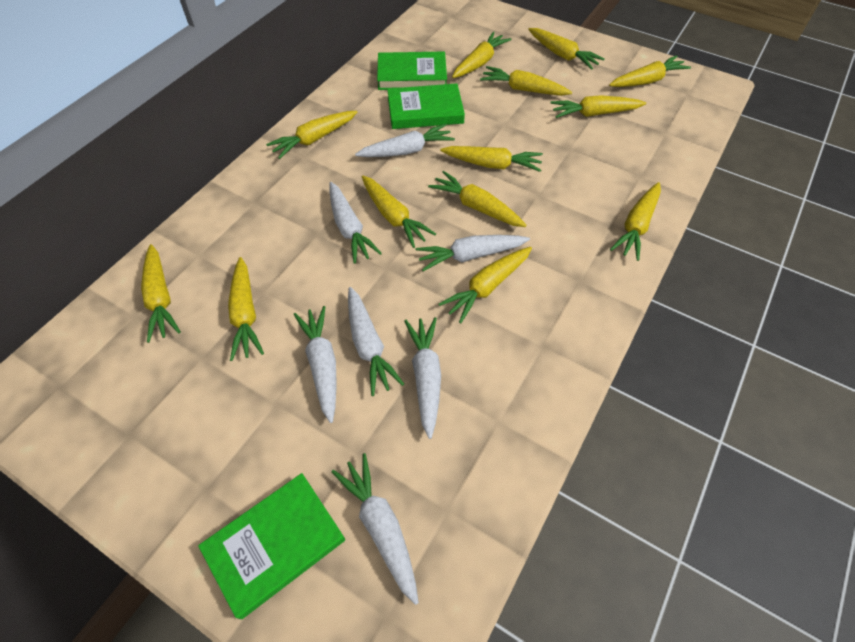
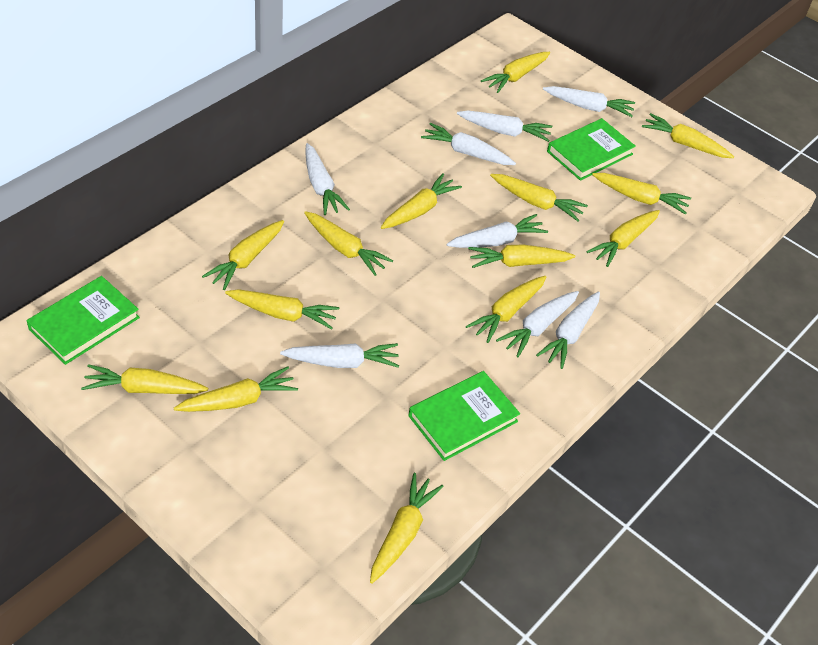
white carrot: [294,306,337,423] [329,182,382,264] [332,453,419,605] [348,287,404,396] [355,124,455,157] [404,317,441,439] [416,235,530,271] = 7 -> [280,343,399,368] [305,143,350,215] [421,123,516,165] [447,214,548,248] [457,111,552,142] [496,291,579,357] [536,292,600,369] [543,86,635,117] = 8
yellow carrot: [141,244,181,343] [228,257,264,361] [266,111,357,159] [362,176,436,248] [428,171,527,227] [438,247,532,323] [440,146,543,172] [452,32,511,78] [480,66,572,96] [528,28,605,70] [550,95,646,118] [609,55,691,87] [610,182,661,261] = 13 -> [81,364,208,394] [174,366,298,412] [202,220,284,290] [225,289,339,330] [304,211,393,276] [370,473,444,584] [381,173,462,229] [466,276,546,343] [468,244,575,268] [481,52,550,93] [490,174,588,221] [586,210,660,267] [592,173,691,215] [642,113,734,158] = 14

